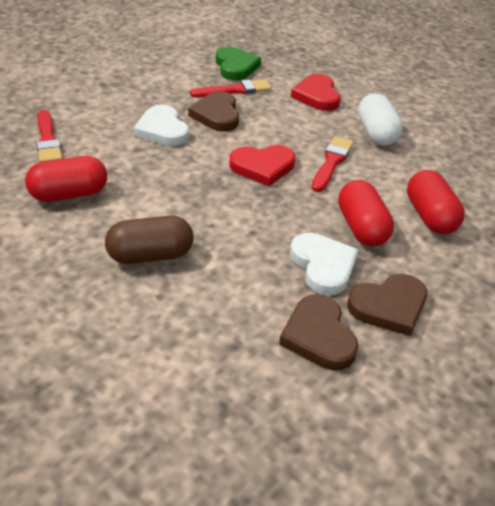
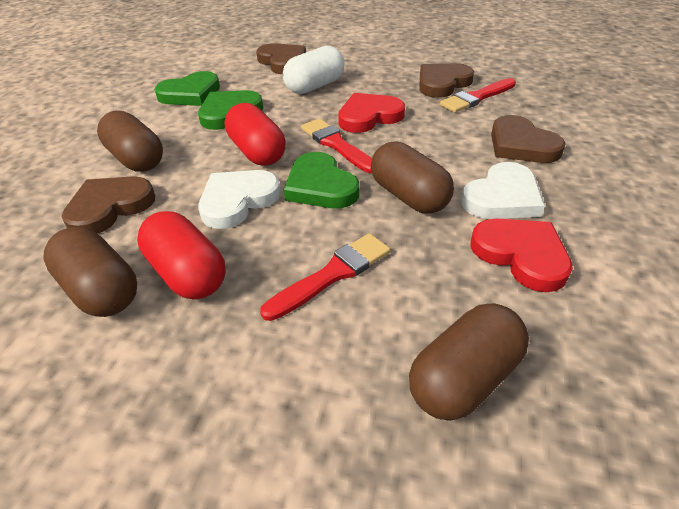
brown capsule: [105,216,193,264] = 1 -> [43,227,137,317] [97,110,163,172] [371,141,454,214] [409,303,529,421] = 4
brown heart: [188,91,239,132] [279,295,359,370] [347,274,428,336] = 3 -> [61,176,155,234] [256,43,306,74] [419,63,474,98] [491,115,566,163] = 4
green heart: [216,47,261,80] = 1 -> [154,71,220,106] [198,90,263,130] [284,152,359,208] = 3
red capsule: [25,156,107,202] [338,180,394,246] [407,170,465,234] = 3 -> [137,211,226,300] [224,103,286,166] = 2

